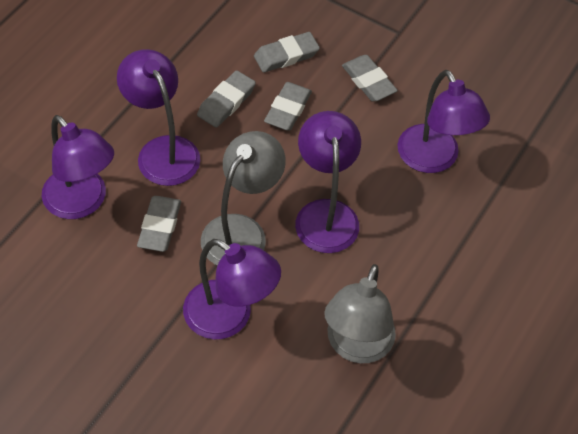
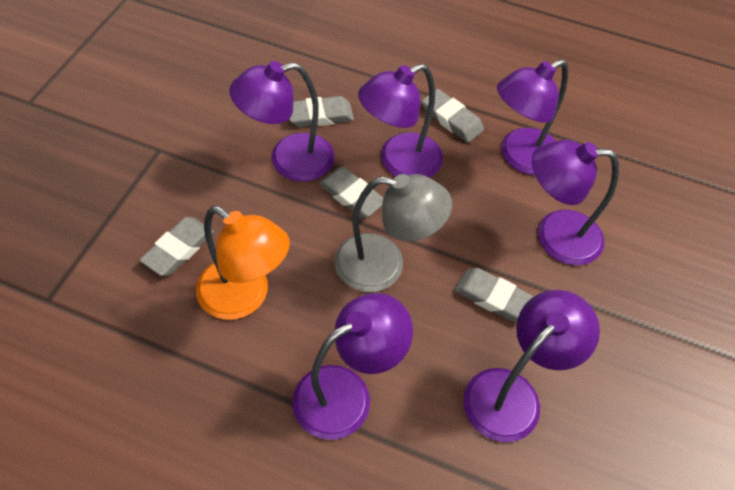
grey lamp: [201,131,286,265] [324,264,396,363] = 2 -> [334,174,452,292] = 1
orange lamp: none = 0 -> [196,206,290,320] = 1
purple lamp: [42,115,114,219] [117,49,200,186] [183,239,281,339] [295,111,361,253] [397,70,490,173] = 5 -> [229,61,335,182] [292,293,413,440] [358,64,443,178] [463,290,600,442] [497,59,568,175] [532,140,619,265] = 6

